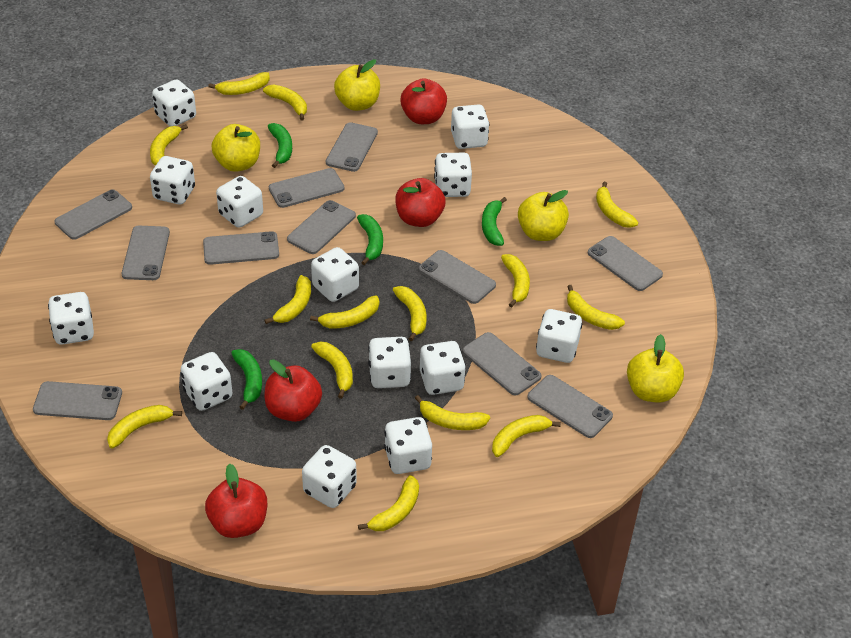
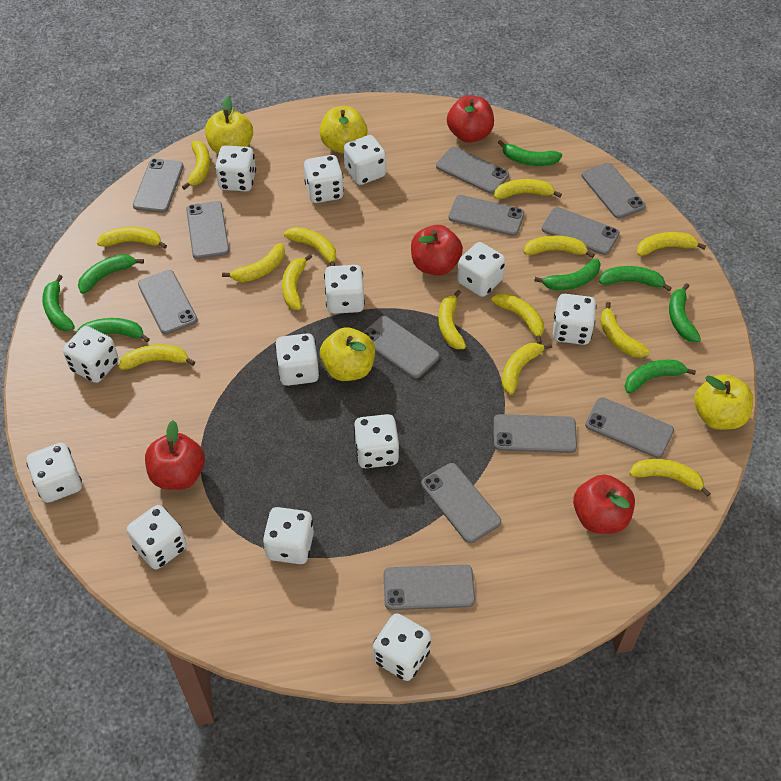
green banana: [231,349,262,410] [268,123,292,168] [357,214,383,265] [482,197,507,246] = 4 -> [42,275,75,331] [76,318,150,342] [78,254,144,294] [498,140,562,166] [534,259,601,290] [599,266,672,291] [624,360,696,393] [669,283,701,342] = 8
grey phone: [33,381,122,420] [54,189,132,240] [122,226,170,280] [203,231,279,265] [269,168,345,208] [287,200,356,254] [326,122,378,172] [419,250,496,304] [462,332,541,395] [527,375,613,438] [588,236,663,291] = 11 -> [133,159,184,213] [138,270,197,335] [186,201,229,259] [363,316,440,378] [384,564,475,610] [421,463,501,543] [436,147,509,194] [448,195,525,236] [493,414,577,453] [542,207,620,255] [582,163,646,219] [585,397,674,458] = 12

